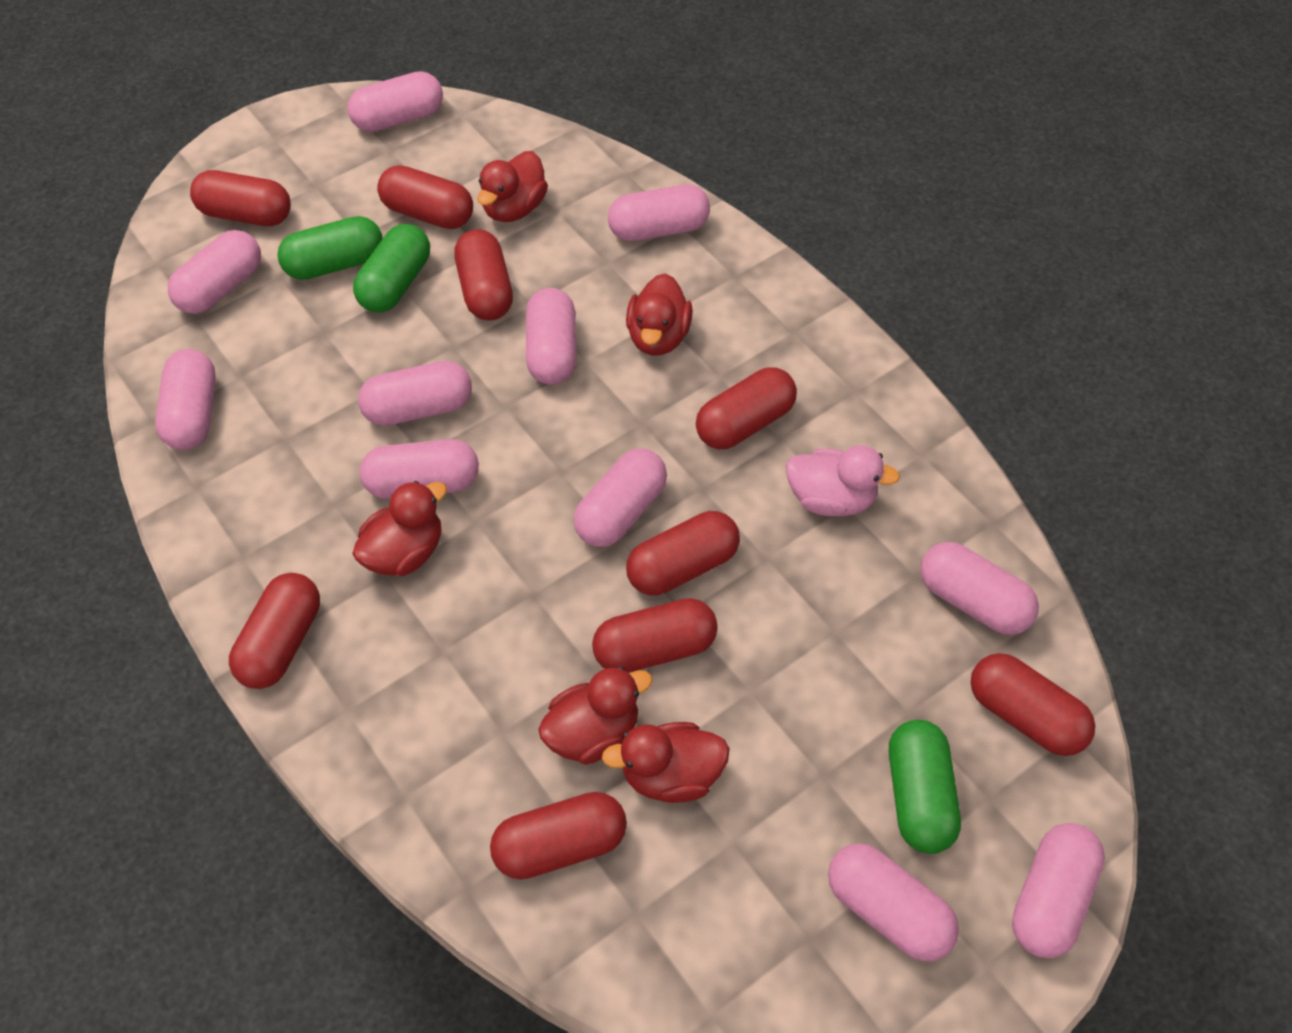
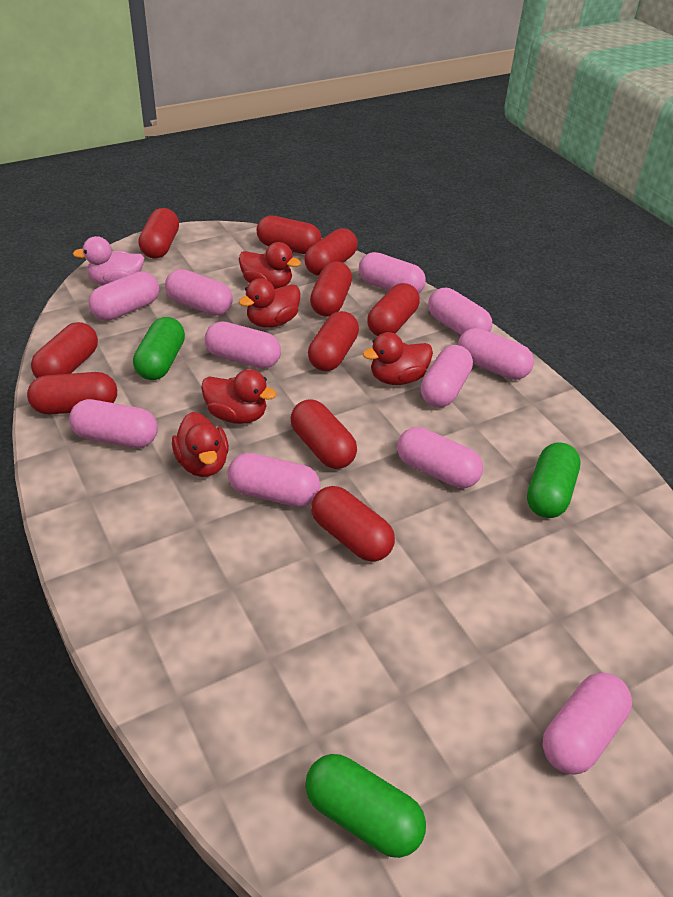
red capsule: [190,170,291,226] [229,573,320,689] [377,165,473,229] [454,229,513,321] [490,792,627,880] [592,598,718,673] [626,511,740,596] [696,367,797,449] [970,653,1095,756] = 9 -> [27,372,117,414] [31,322,98,378] [138,208,179,259] [256,216,322,254] [291,399,357,469] [304,228,358,276] [308,311,359,371] [310,261,352,316] [311,486,395,562] [367,283,420,336] = 10

